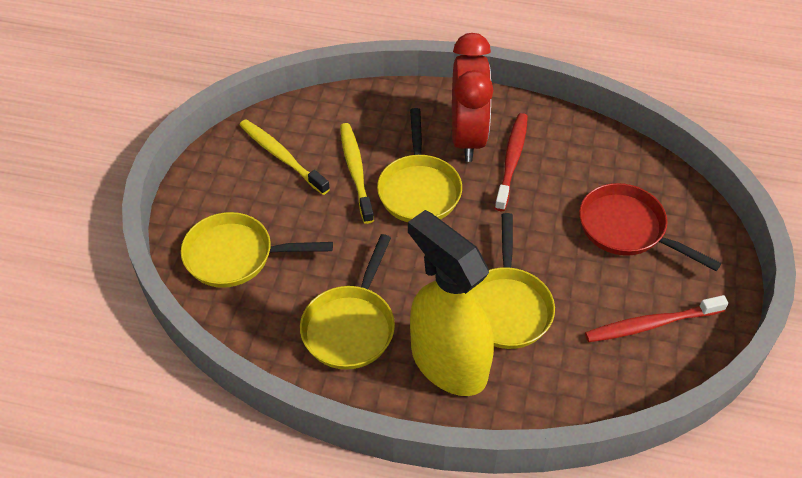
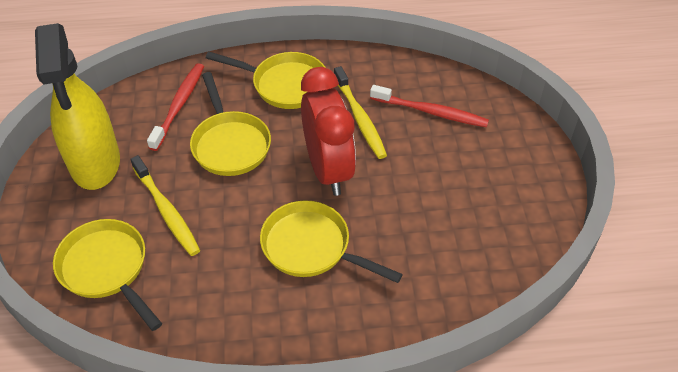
red pan: [579,183,722,271] = 1 -> none = 0

